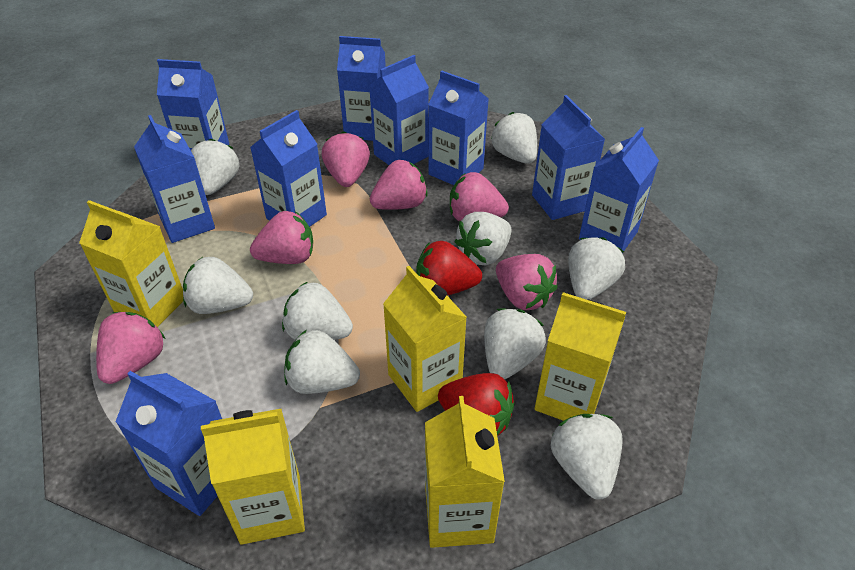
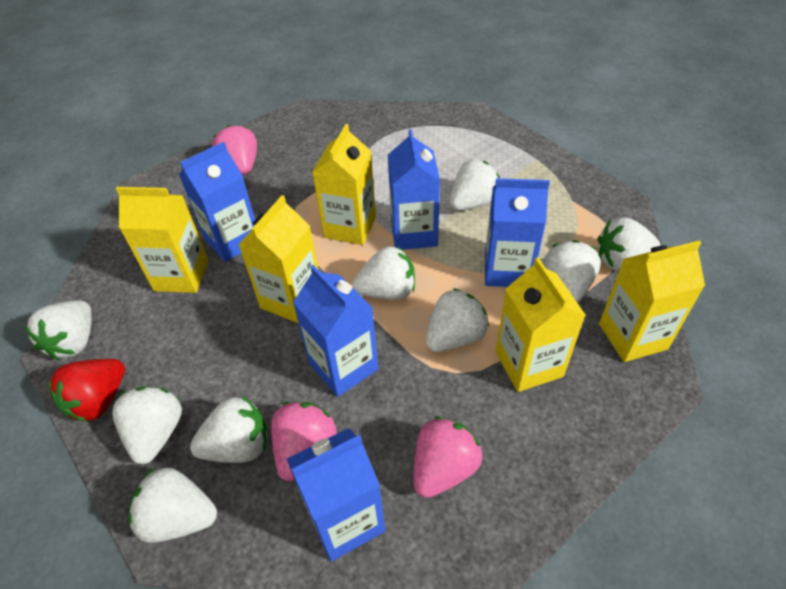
blue carton: [115,371,222,516] [134,115,215,243] [157,59,229,150] [250,110,327,227] [337,36,386,141] [369,55,429,165] [428,71,489,185] [532,95,605,220] [579,127,659,251] = 9 -> [179,142,255,262] [287,428,386,562] [293,265,378,397] [388,129,440,250] [485,178,550,287] = 5
pink strawberry: [96,312,165,384] [250,211,313,264] [322,131,370,187] [370,160,428,210] [450,172,509,221] [496,254,558,310] = 6 -> [212,125,257,175] [271,401,337,481] [413,416,482,498] = 3
red strawberry: [417,241,482,296] [438,373,515,436] = 2 -> [48,359,125,422] = 1

